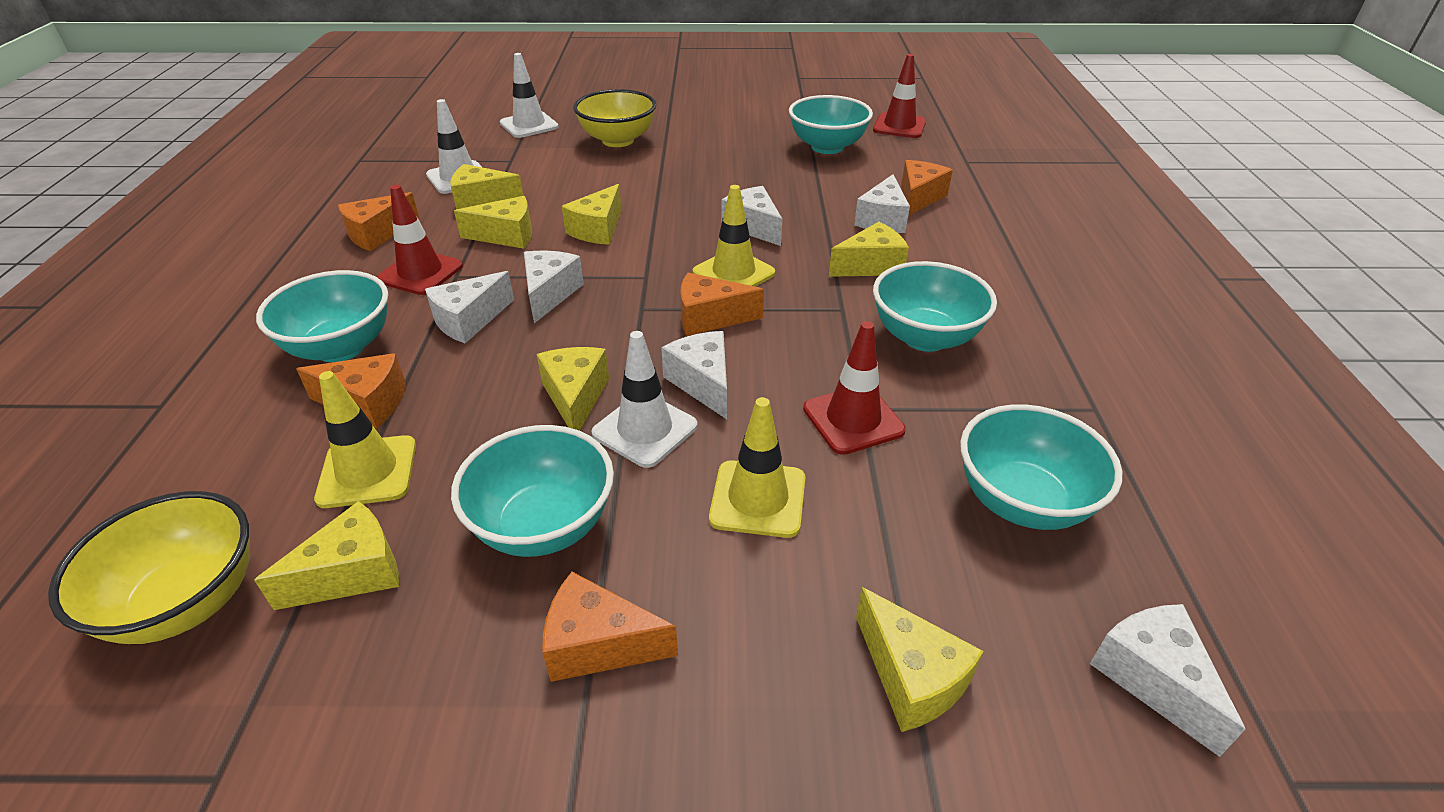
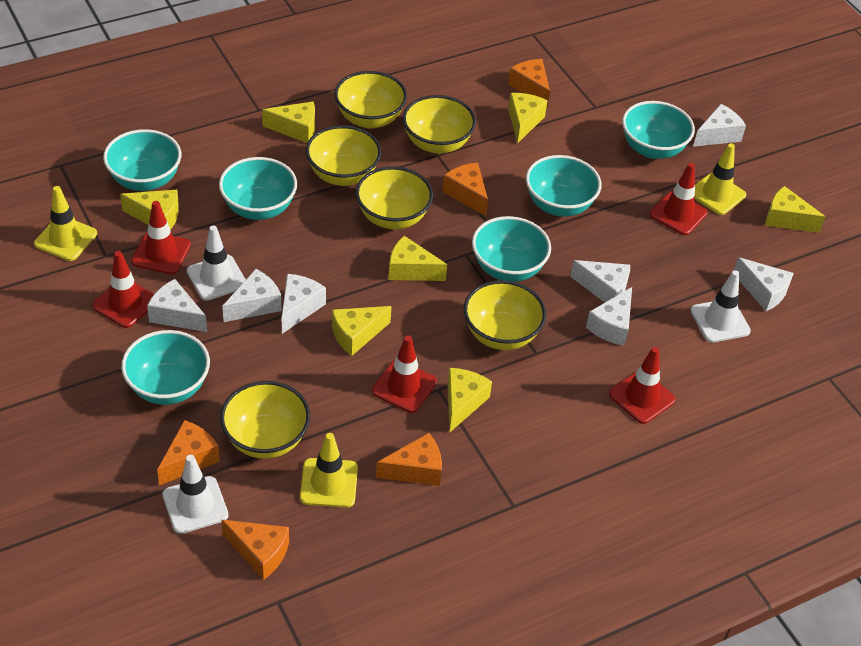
red traffic cone: [377,185,463,295] [803,321,906,455] [873,54,926,138] = 3 -> [92,251,154,328] [131,201,191,274] [372,335,437,413] [609,347,675,424] [649,163,708,235] = 5
turquoise bowl: [256,270,388,362] [451,425,614,557] [789,95,873,154] [873,261,997,352] [960,404,1122,530] = 5 -> [103,129,181,191] [121,330,210,405] [219,157,297,220] [472,216,551,282] [526,155,601,217] [622,101,695,159] = 6
white cheese: [425,271,514,343] [524,251,584,323] [661,331,727,419] [722,186,782,246] [854,174,910,233] [1090,604,1246,757] = 6 -> [147,279,207,332] [222,269,281,322] [282,274,326,334] [570,260,630,303] [586,287,632,346] [693,104,746,147] [734,257,794,311] = 7
yellow bowl: [48,491,250,644] [574,89,656,147] = 2 -> [220,381,310,459] [306,125,382,186] [334,71,407,129] [356,166,433,229] [403,95,476,154] [464,280,546,350] = 6

